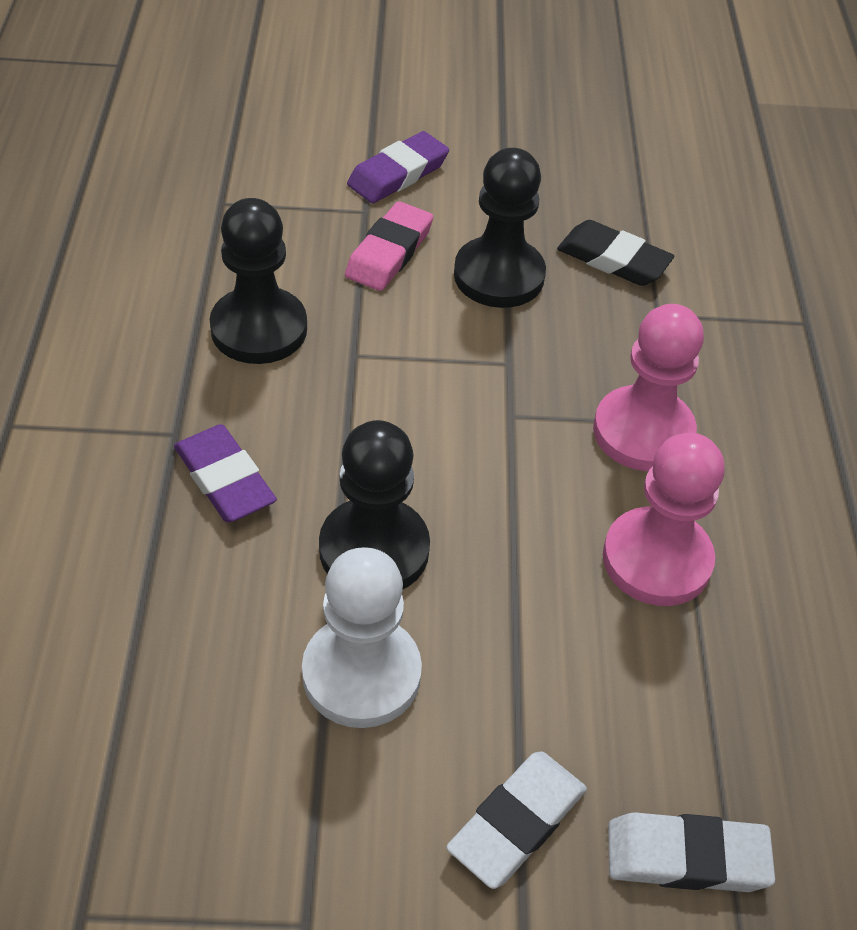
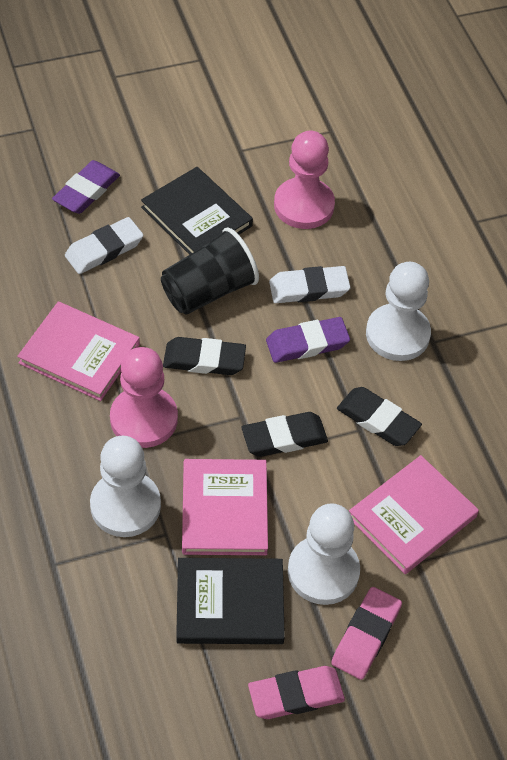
black book: none = 0 -> [141,167,253,255] [176,558,285,644] = 2
black cup: none = 0 -> [161,227,259,315] = 1
black eraser: [557,220,674,286] = 1 -> [163,337,246,375] [241,412,328,457] [337,387,422,446] = 3
black pawn: [210,198,307,364] [319,420,430,589] [454,148,546,308] = 3 -> none = 0
pink book: none = 0 -> [17,301,140,401] [182,459,268,555] [349,455,479,574] = 3
pink eraser: [345,201,433,291] = 1 -> [248,666,345,719] [331,587,402,680] = 2
white pawn: [302,547,422,728] = 1 -> [90,436,161,537] [288,503,360,605] [366,262,431,361] = 3

